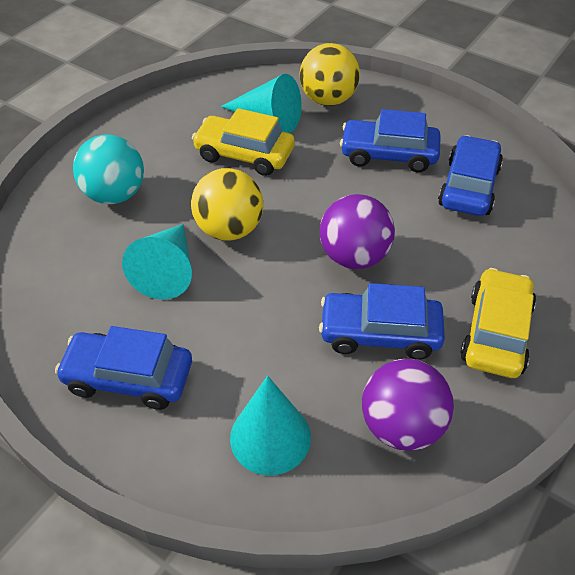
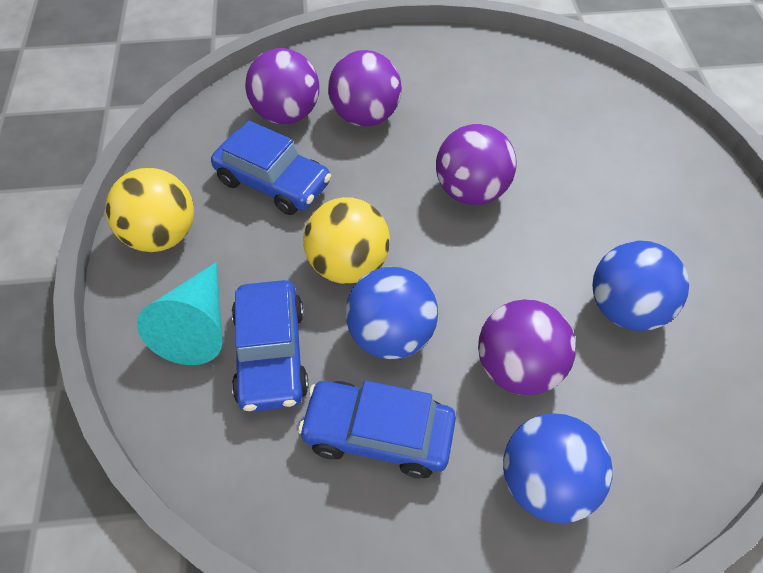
blue ball: none = 0 -> [345,267,438,360] [503,413,612,523] [592,240,689,331] = 3
blue car: [55,326,192,410] [319,283,445,360] [340,109,441,172] [438,135,503,216] = 4 -> [211,121,331,215] [232,280,309,412] [298,381,456,479] = 3
purple ball: [320,194,395,269] [362,359,454,451] = 2 -> [245,48,319,124] [328,50,402,126] [436,124,517,205] [478,299,576,395] = 4
turquoise ball: [73,134,144,204] = 1 -> none = 0
turquoise cone: [122,224,192,299] [221,74,302,133] [230,376,311,475] = 3 -> [137,262,223,365] = 1
yellow car: [192,108,295,176] [460,268,536,378] = 2 -> none = 0

